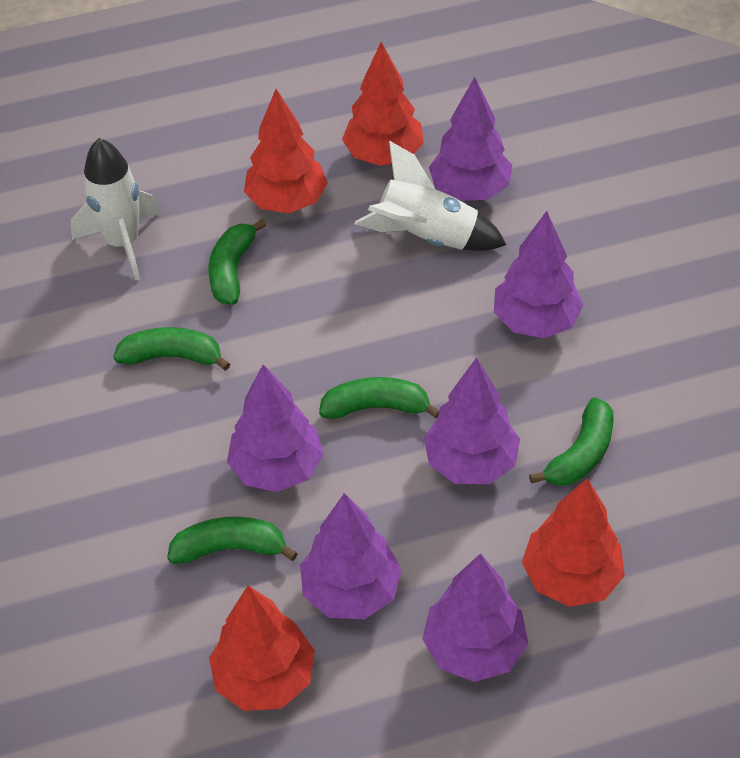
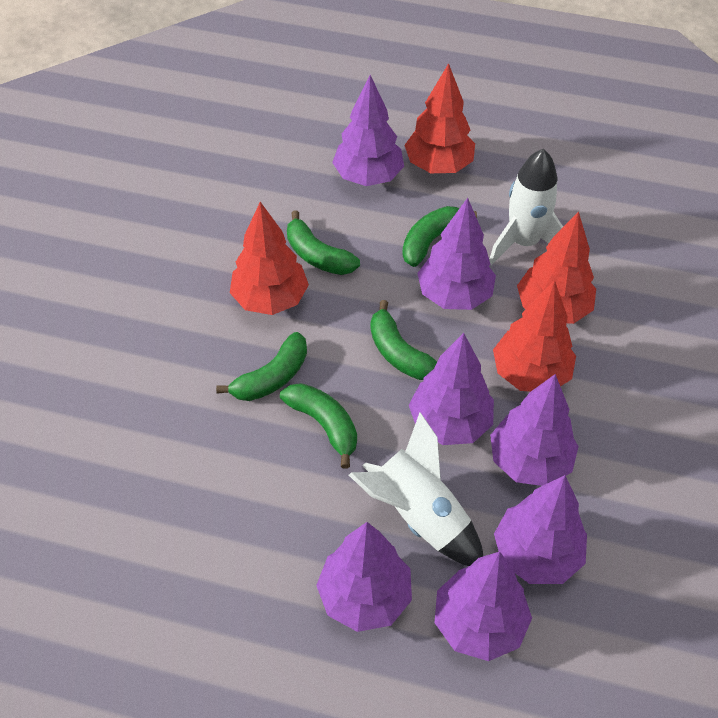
purple tree: [227,364,323,492] [300,493,402,619] [422,553,528,682] [424,358,520,484] [429,77,512,201] [494,211,584,338] = 6 -> [316,522,412,632] [332,75,404,186] [409,333,494,445] [417,198,496,310] [435,552,532,661] [490,374,579,486] [494,475,587,584] = 7

